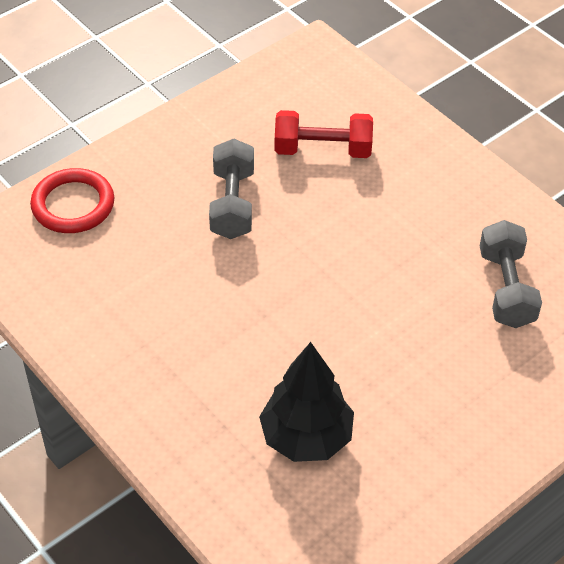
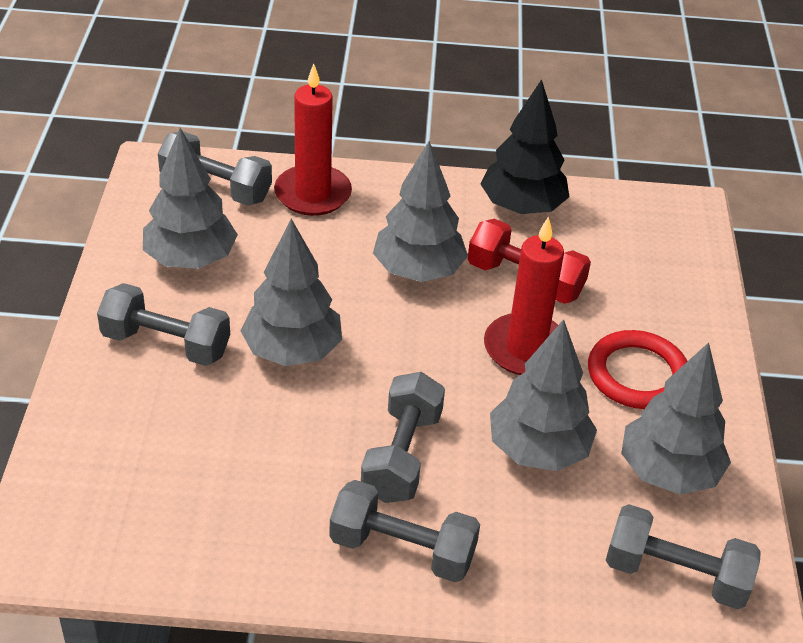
grey dumbbell: [209,138,254,239] [480,220,542,328] = 2 -> [97,283,230,366] [158,132,272,206] [329,480,480,583] [361,372,445,503] [605,504,761,609] = 5
grey tree: none = 0 -> [143,128,238,269] [240,219,342,366] [373,141,468,282] [490,319,597,471] [621,342,731,495] = 5
red candle: none = 0 -> [274,63,352,216] [484,216,564,375] = 2

